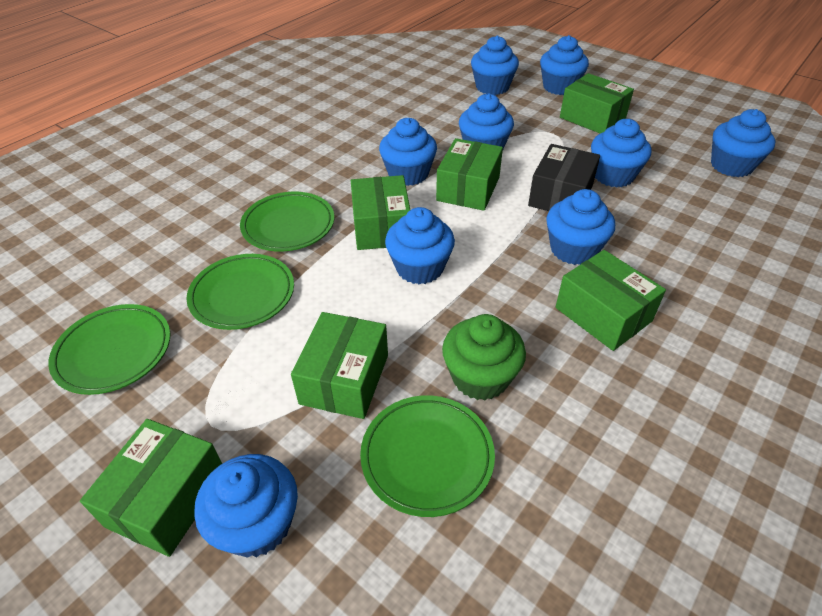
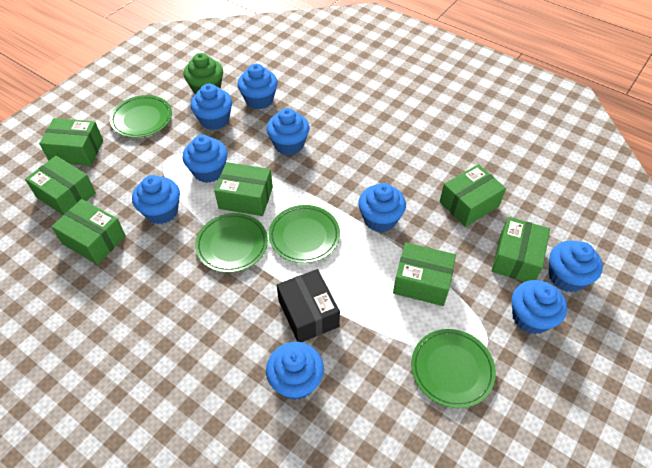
green box: [80,419,222,557] [291,312,388,419] [351,175,410,250] [436,138,503,211] [555,250,666,351] [560,73,634,133] = 6 -> [25,156,96,215] [39,118,103,166] [51,199,126,265] [214,162,273,216] [393,242,456,306] [440,164,506,227] [492,217,550,282] = 7

